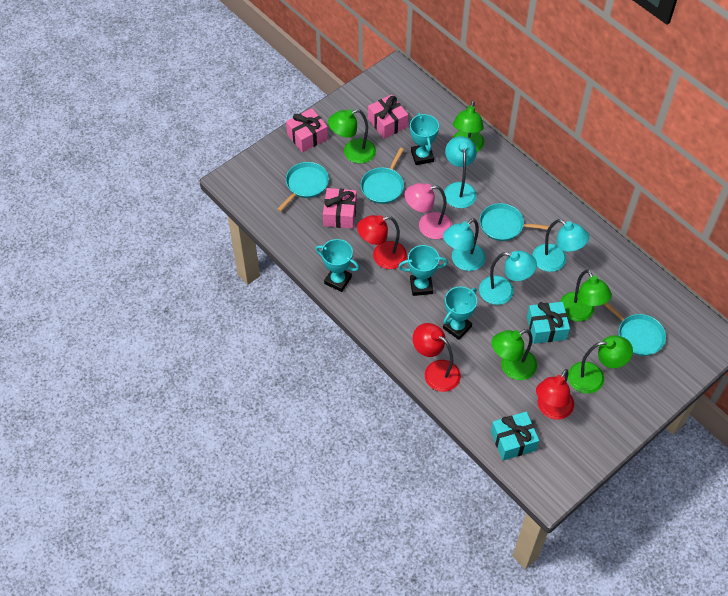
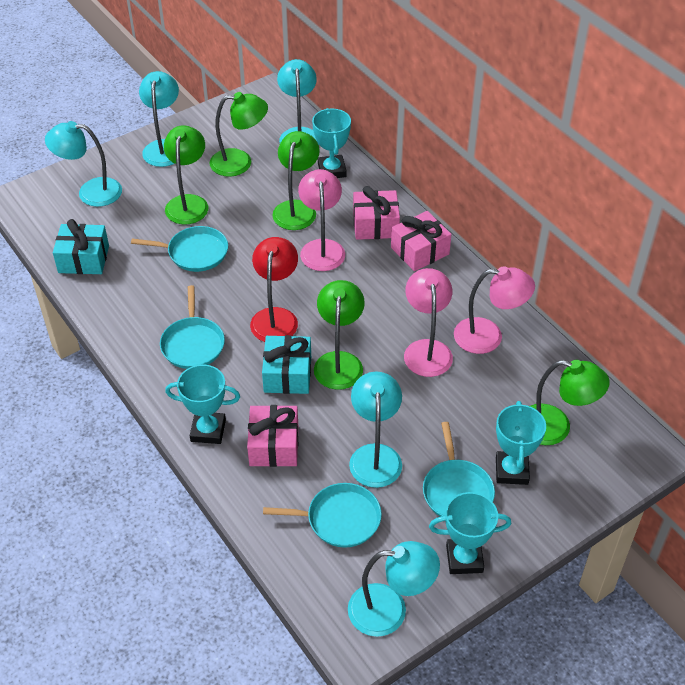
pink lamp: [405,183,452,239] = 1 -> [298,169,345,271] [404,268,453,377] [454,266,535,354] = 3
red lamp: [357,215,407,269] [413,323,461,392] [536,369,574,420] = 3 -> [250,237,298,342] = 1
turquoise lamp: [443,218,486,271] [444,136,477,208] [479,251,537,305] [532,219,589,272] = 4 -> [45,121,122,207] [139,71,179,167] [277,59,319,145] [348,541,440,637] [349,372,402,488] = 5

